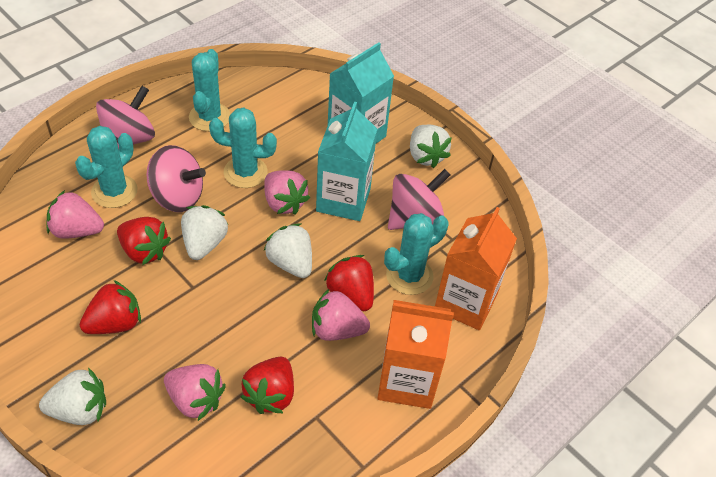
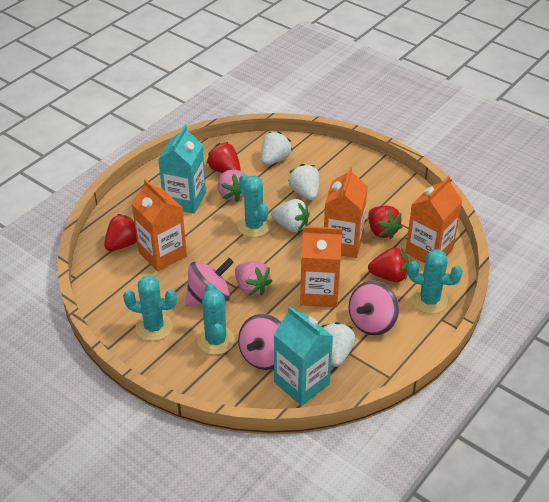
orange carton: [378,300,454,409] [435,207,517,330] = 2 -> [131,179,187,271] [300,226,342,307] [324,167,368,258] [405,176,462,263] = 4
pink strawberry: [47,190,104,239] [164,364,226,421] [264,170,310,215] [312,289,370,341] = 4 -> [218,170,244,202] [235,261,272,296] = 2

